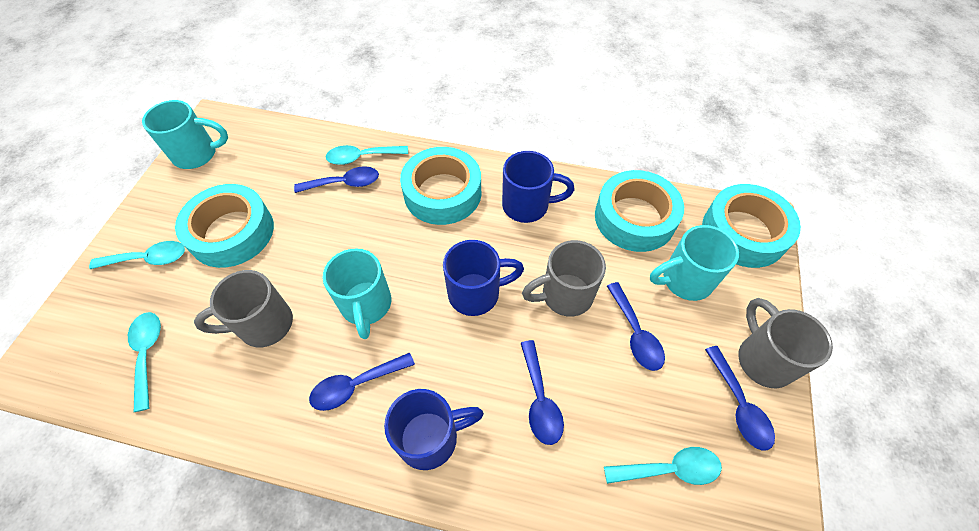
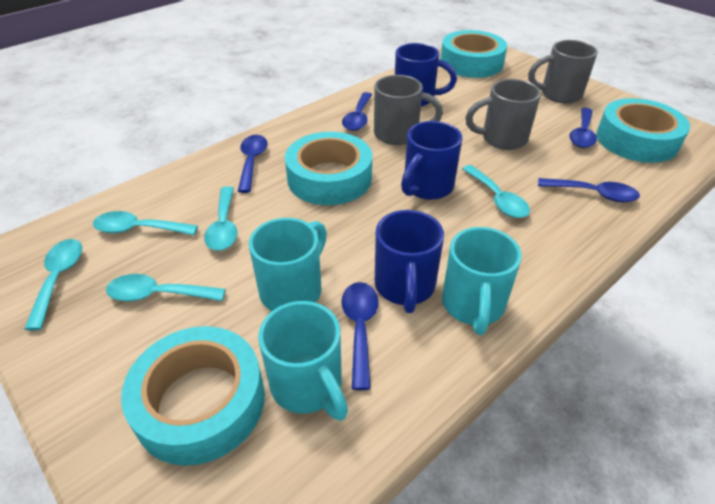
turquoise spoon: [89,241,185,269] [128,312,161,412] [326,145,408,165] [604,447,722,485] = 4 -> [24,239,82,330] [93,211,198,235] [106,274,226,302] [204,186,237,251] [462,165,530,218] = 5

